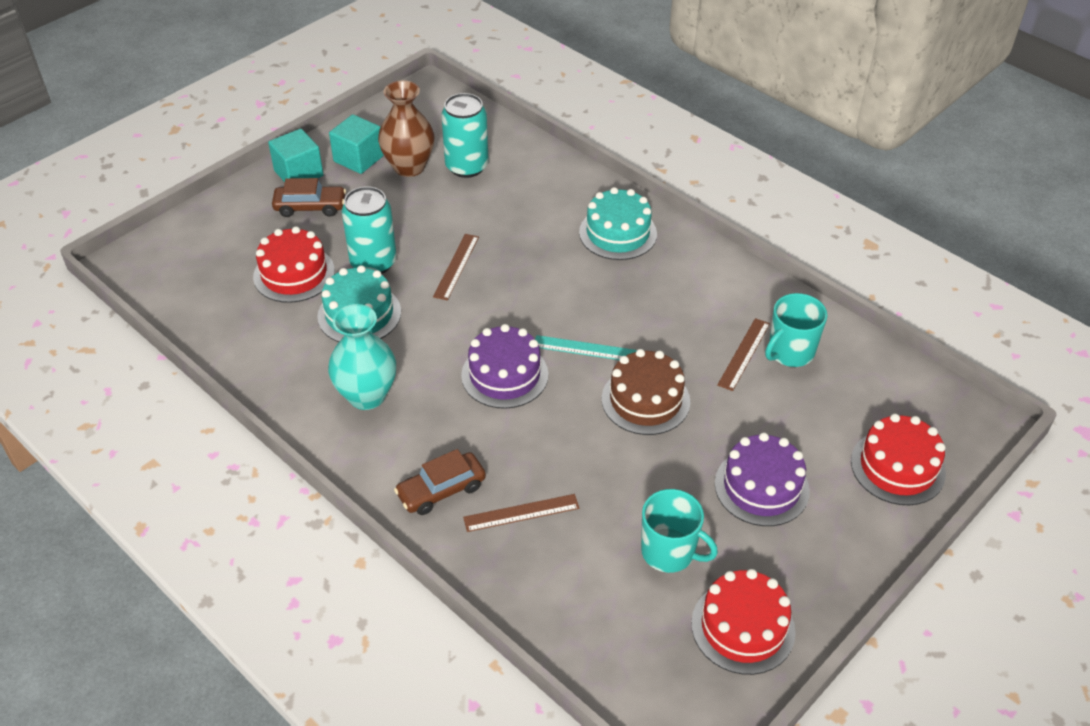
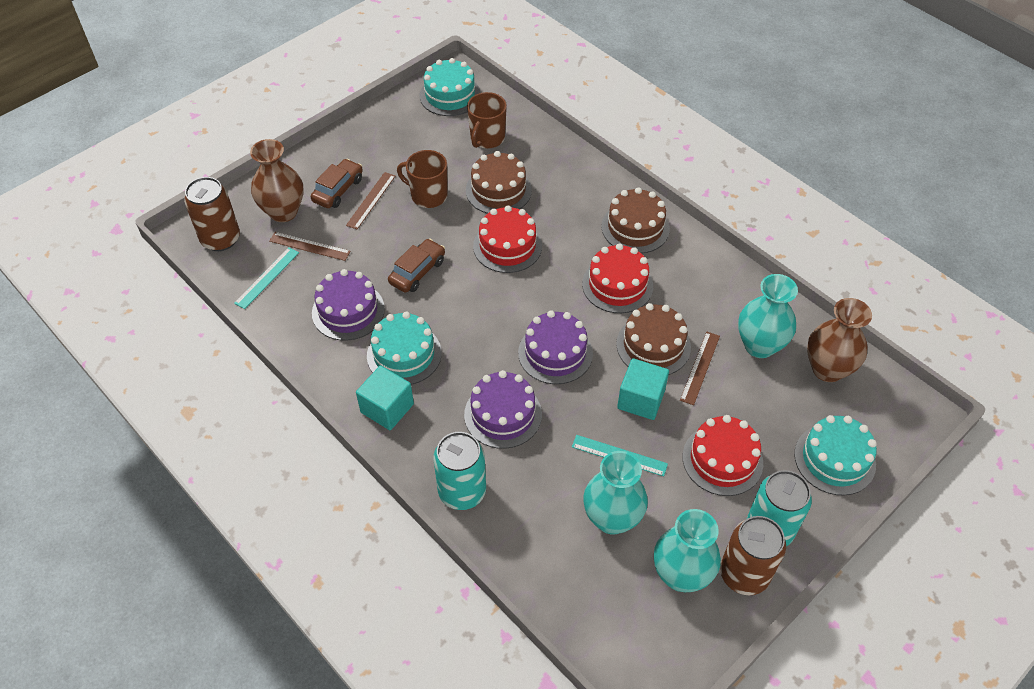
brown cake: [602,349,690,435] = 1 -> [466,151,532,214] [601,187,670,253] [616,303,691,375] = 3
brown can: none = 0 -> [184,177,240,251] [720,516,786,595] = 2
brown mug: none = 0 -> [397,150,448,208] [467,92,507,148] = 2
brown vase: [378,80,435,177] = 1 -> [250,139,304,222] [807,298,872,382] = 2
purple cake: [461,324,548,409] [715,433,810,526] = 2 -> [312,269,385,341] [464,370,542,449] [518,310,593,384] = 3
turquoise cake: [317,265,401,342] [579,187,657,260] = 2 -> [367,312,442,385] [420,58,481,116] [794,415,877,495] = 3
turquoise mug: [641,489,718,573] [765,293,827,367] = 2 -> none = 0
turquoise ruler: [535,335,637,360] = 1 -> [234,247,299,309] [572,435,668,476] = 2
turquoise vase: [328,304,396,410] = 1 -> [583,451,648,535] [654,509,721,592] [738,274,798,358] = 3

